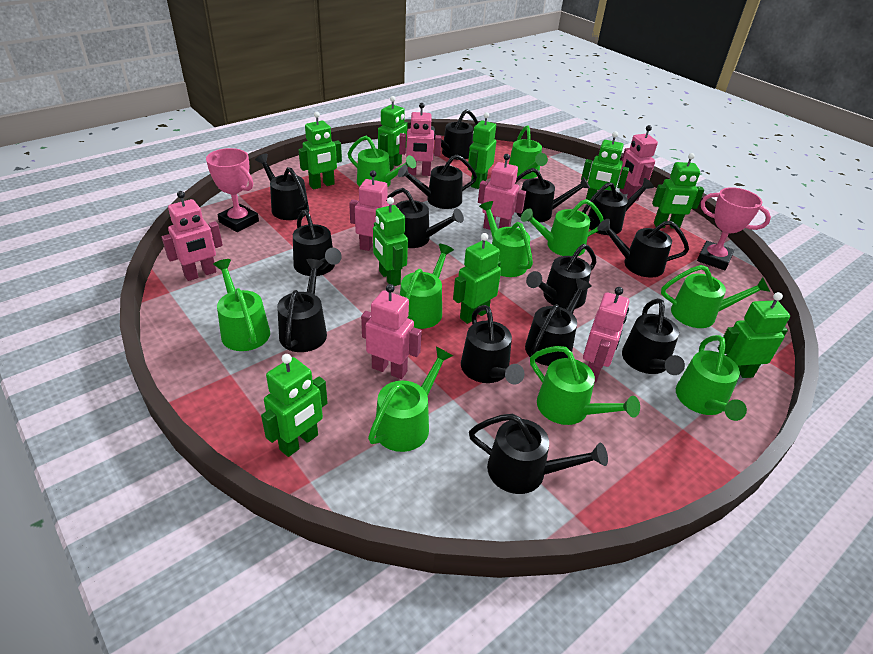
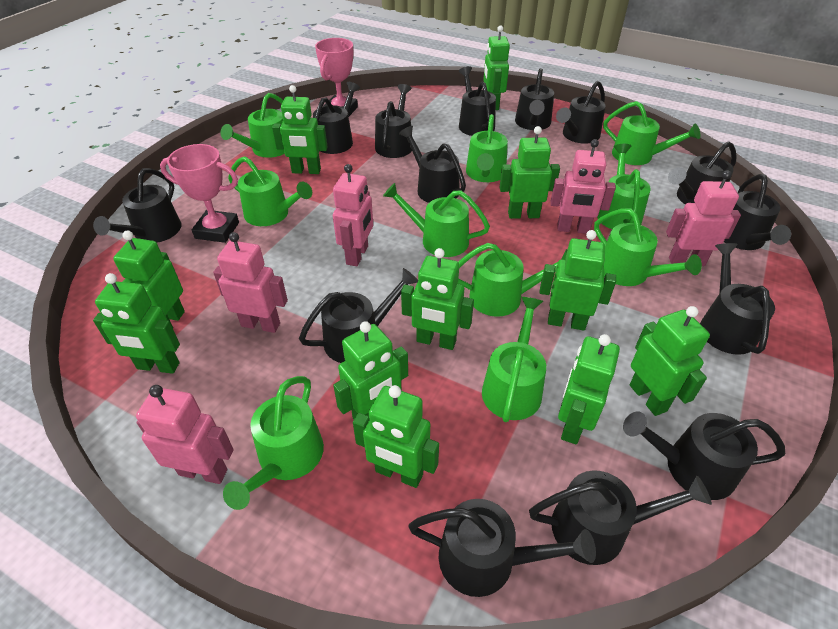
green robot: [261,354,328,457] [299,112,342,190] [373,197,408,286] [378,96,408,171] [453,233,501,324] [468,112,496,189] [581,131,629,201] [652,153,704,228] [718,292,790,378] = 9 -> [93,273,180,374] [113,230,185,328] [272,85,328,174] [333,321,408,419] [353,385,439,488] [401,248,474,350] [483,25,510,110] [500,126,560,219] [539,230,616,330] [558,334,620,445] [630,306,710,416] = 11
pink robot: [162,191,223,281] [349,170,399,251] [361,284,422,379] [399,103,441,176] [478,154,526,230] [583,287,629,382] [620,125,658,201] = 7 -> [136,385,234,484] [213,232,288,333] [333,164,373,266] [551,139,616,234] [666,170,741,266] = 5

